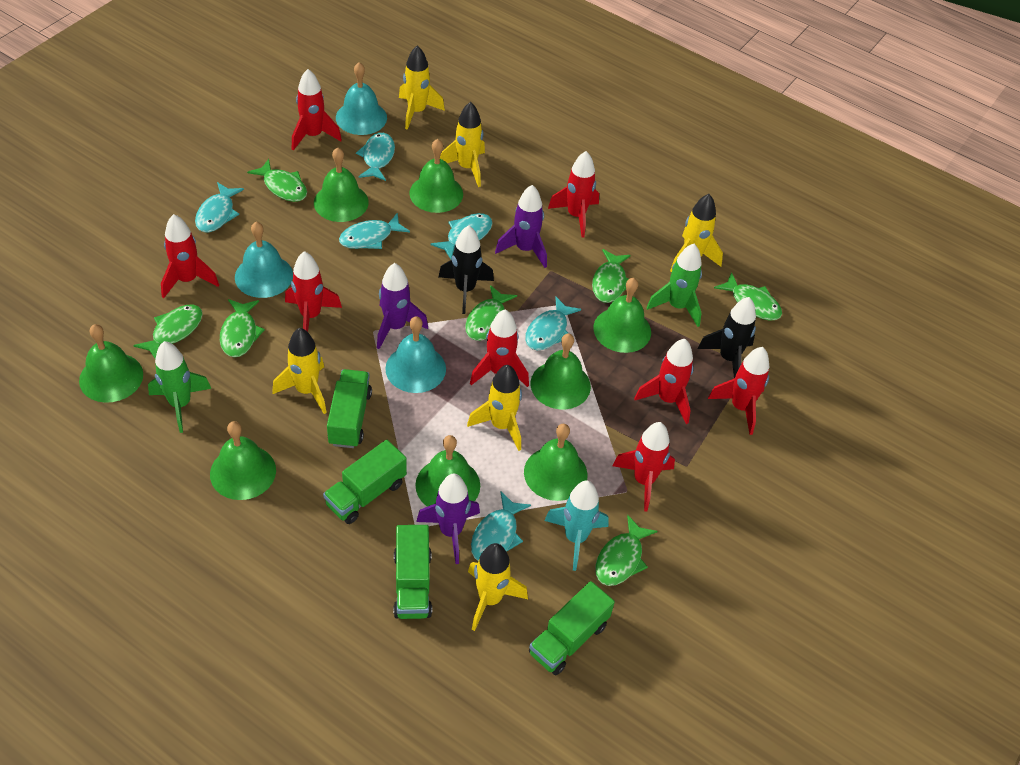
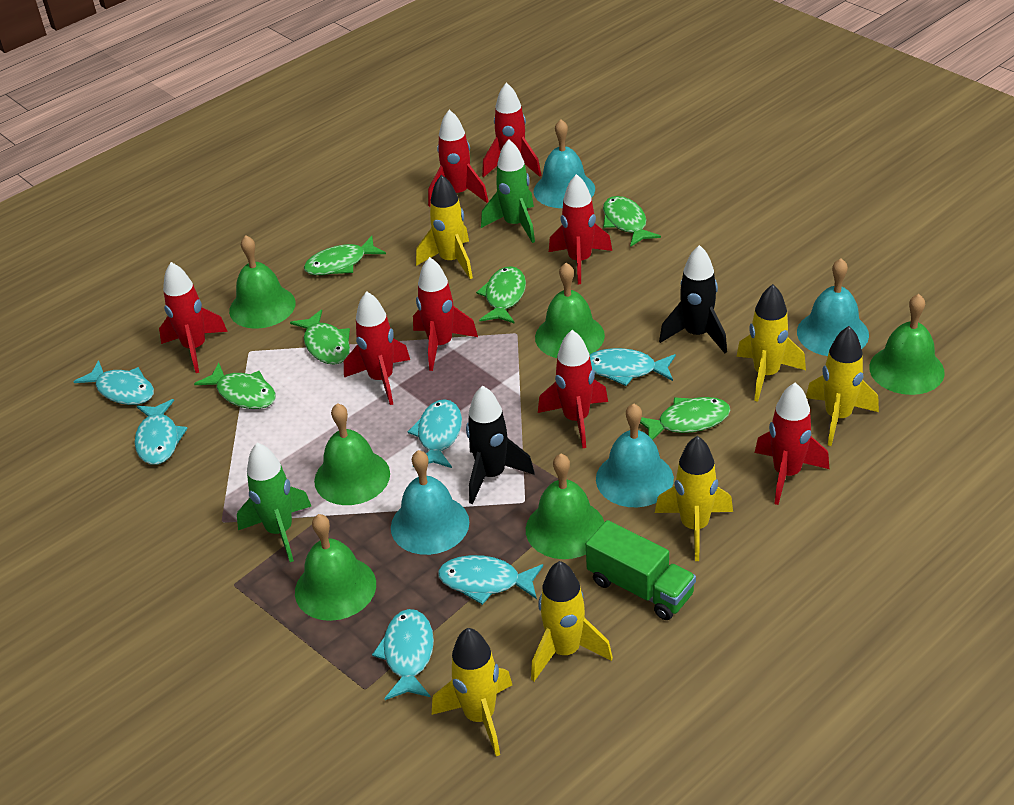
green bell: [79,324,143,403] [210,421,276,500] [314,147,369,222] [409,139,463,213] [415,435,480,507] [524,424,588,501] [530,333,591,409] [594,278,651,353] = 8 -> [229,235,296,329] [295,514,376,621] [314,403,390,505] [526,454,604,559] [535,263,605,358] [869,294,945,395] = 6
green fish: [133,305,203,358] [220,299,265,357] [247,159,307,202] [465,285,517,341] [592,249,631,303] [595,515,657,586] [714,272,782,320] = 7 -> [194,363,276,409] [290,310,350,365] [304,236,386,275] [476,266,526,324] [603,196,661,247] [640,397,731,440] = 6
green truck: [323,440,407,524] [327,369,372,448] [393,525,432,619] [529,581,615,675] = 4 -> [586,520,696,620] = 1
purple rocket: [377,263,428,349] [416,474,480,564] [495,185,547,268] = 3 -> none = 0
turquoise bell: [235,222,293,298] [336,62,387,135] [385,316,446,393] = 3 -> [391,450,469,555] [534,119,595,208] [596,403,674,507] [797,258,869,356] = 4
turquoise rocket: [544,481,609,571] = 1 -> none = 0

